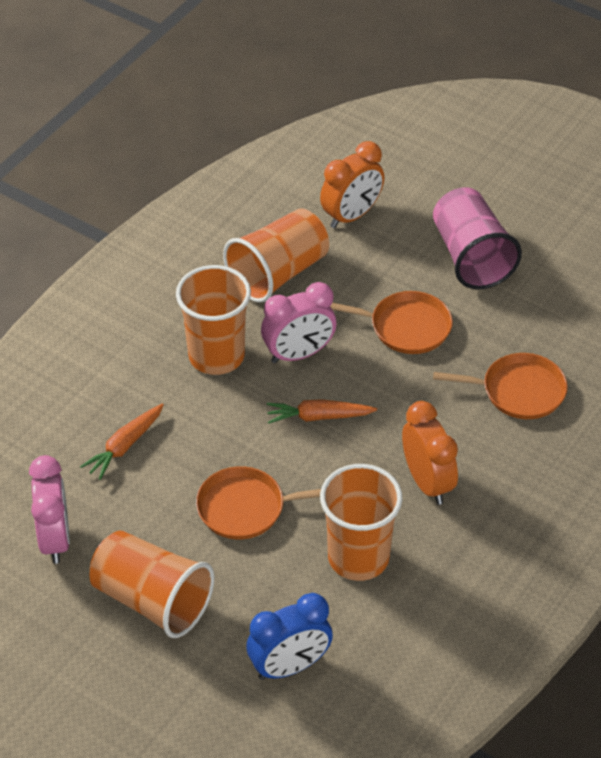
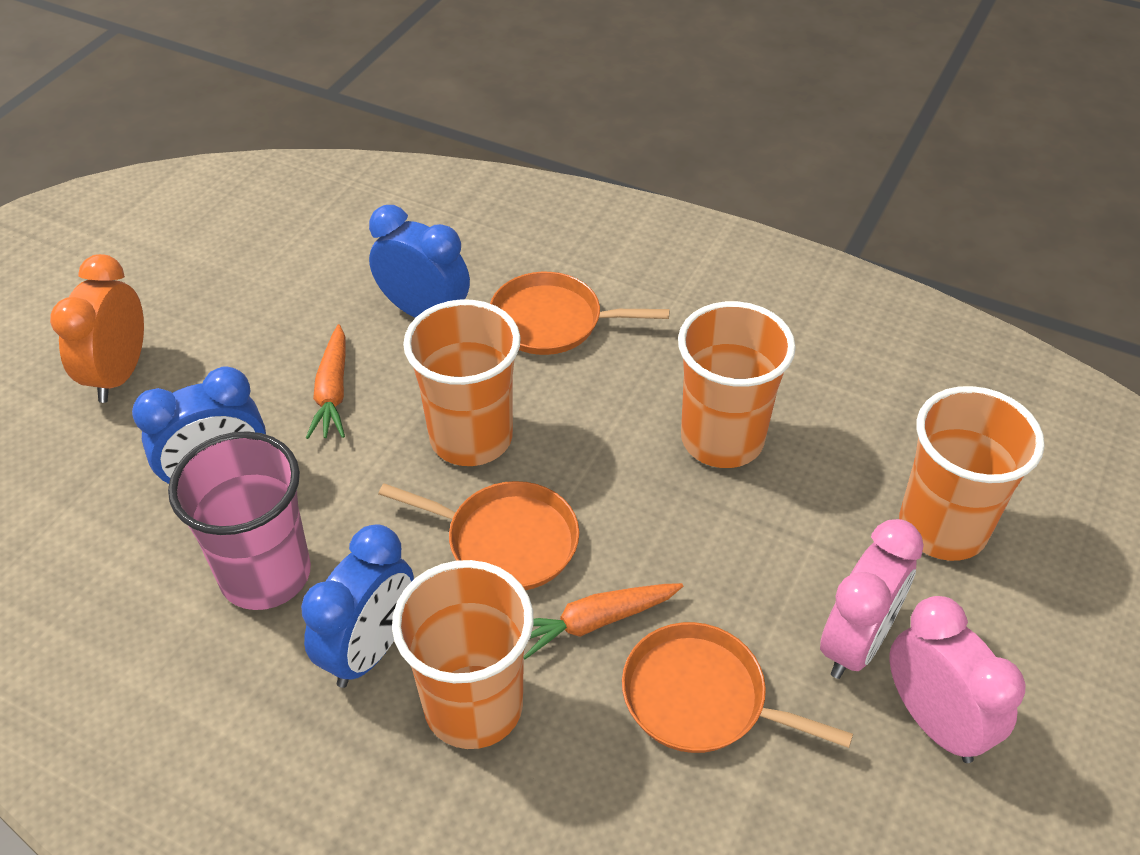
blue clock: [246,593,333,680] = 1 -> [132,366,266,484] [301,524,414,688] [369,205,470,318] = 3
orange clock: [320,141,384,228] [402,401,458,505] = 2 -> [50,254,144,403] = 1

